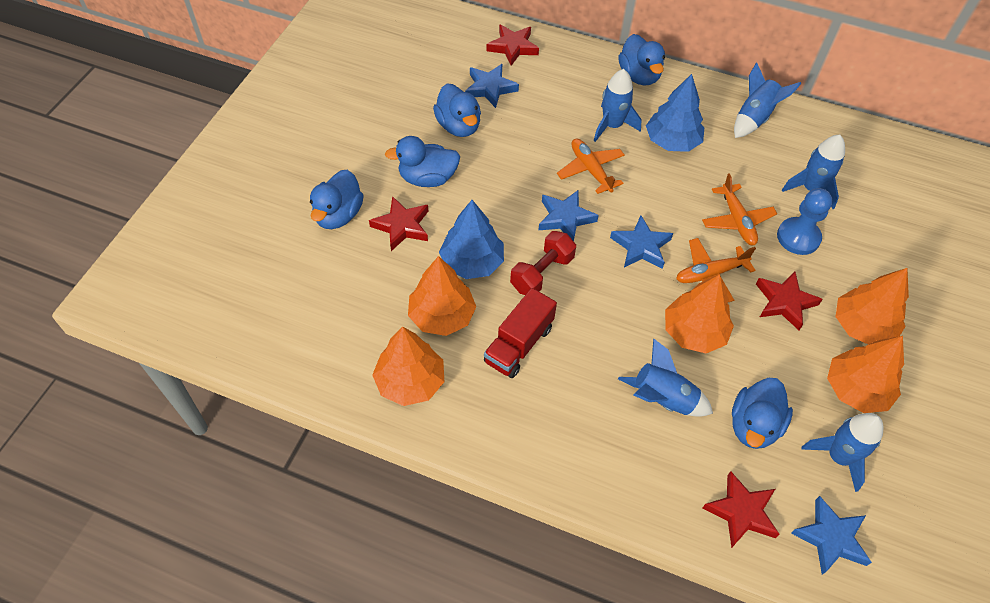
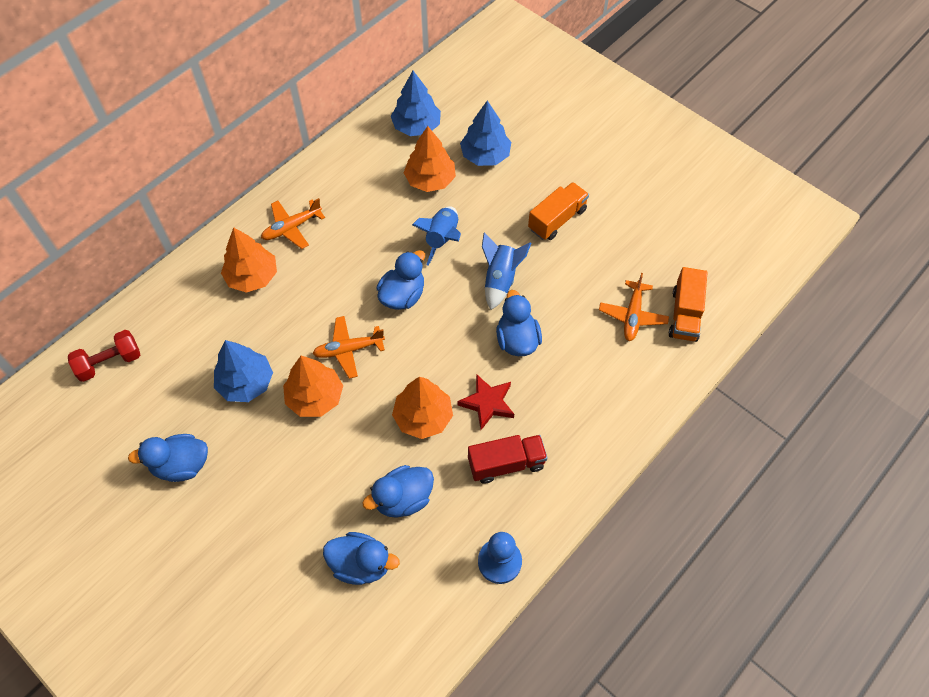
blue rocket: [594,69,642,142] [618,338,713,417] [734,63,802,138] [782,135,845,209] [801,413,883,492] = 5 -> [412,206,461,266] [482,232,531,310] = 2
blue star: [465,64,519,108] [538,190,599,241] [610,216,673,269] [791,496,872,575] = 4 -> none = 0
blue tree: [439,200,504,279] [646,74,704,152] = 2 -> [214,340,273,402] [391,71,441,136] [460,100,511,166] = 3
orange tree: [372,327,444,406] [408,256,476,336] [665,274,734,353] [827,336,904,413] [835,268,909,344] = 5 -> [221,227,277,293] [283,356,343,417] [392,377,453,439] [403,126,456,192] = 4
orange truck: none = 0 -> [528,182,589,240] [669,267,708,342] = 2
red star: [369,196,428,251] [487,24,539,66] [703,471,780,548] [756,272,823,330] = 4 -> [458,374,514,430] = 1

